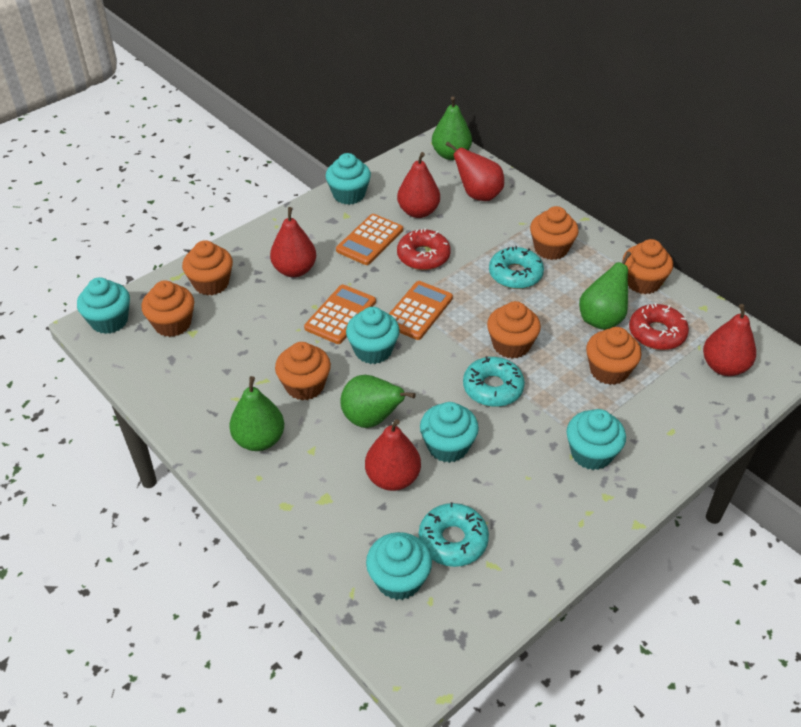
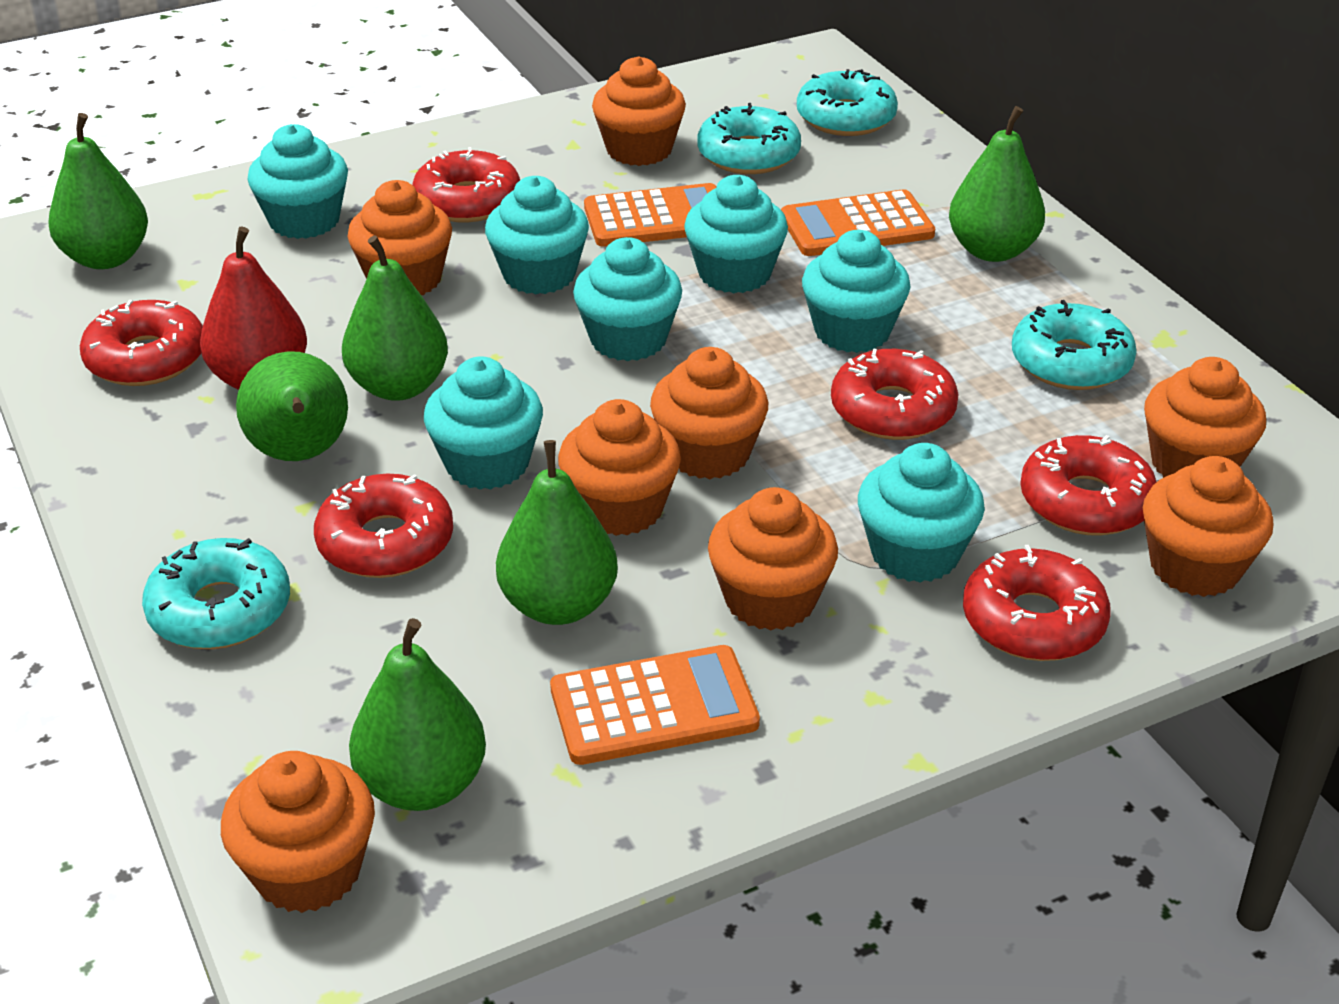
green pear: [229,376,284,451] [340,375,416,428] [432,97,472,160] [579,251,631,330] = 4 -> [48,113,148,269] [236,351,348,461] [342,235,448,401] [349,618,486,811] [496,440,618,625] [949,106,1045,262] = 6
orange cupcake: [141,280,194,337] [182,240,233,296] [275,342,331,400] [487,301,541,359] [530,206,579,260] [586,327,642,385] [623,239,673,294] = 7 -> [221,751,375,913] [347,180,452,295] [558,399,681,536] [592,56,686,166] [650,347,768,479] [708,487,838,631] [1143,456,1274,597] [1144,357,1266,478] = 8
red donut: [397,228,451,270] [629,303,689,350] = 2 -> [80,300,203,386] [314,474,453,578] [412,147,520,222] [831,349,958,440] [963,545,1111,661] [1020,435,1156,536] = 6
red pear: [270,207,316,277] [365,419,421,491] [397,152,440,218] [446,142,504,201] [703,304,756,376] = 5 -> [200,227,307,390] = 1
turquoise cupcake: [77,277,130,334] [326,153,371,205] [346,307,400,364] [366,532,432,600] [420,402,479,463] [566,409,626,470] = 6 -> [247,124,348,239] [424,356,543,490] [485,176,589,294] [573,237,682,361] [684,175,788,293] [802,230,911,353] [858,443,985,583] = 7
turquoise donut: [419,502,489,567] [463,356,525,407] [489,246,544,289] = 3 -> [142,538,290,649] [697,103,801,174] [797,69,898,136] [1012,300,1137,390] = 4

